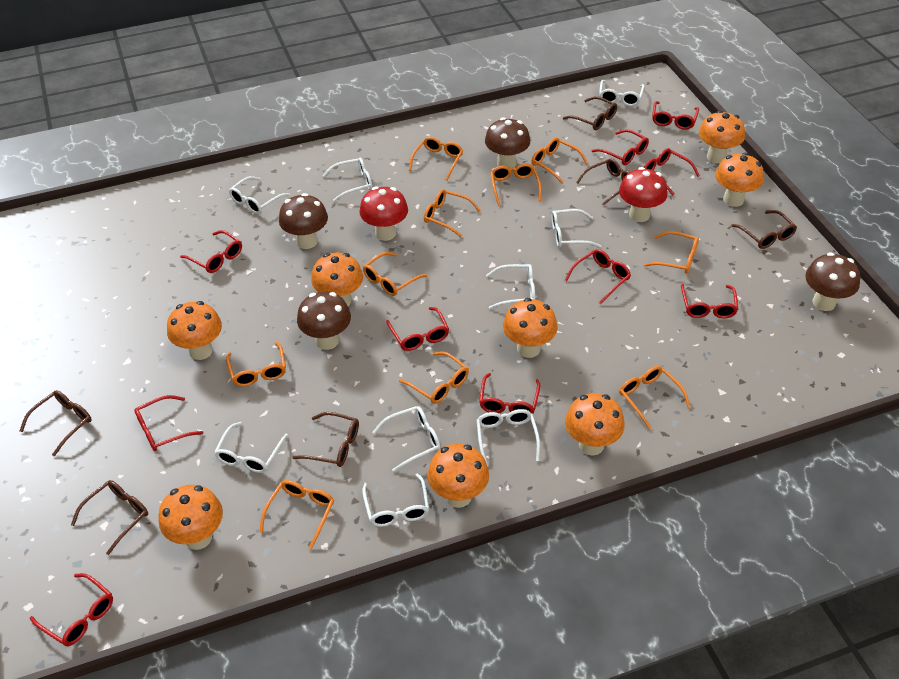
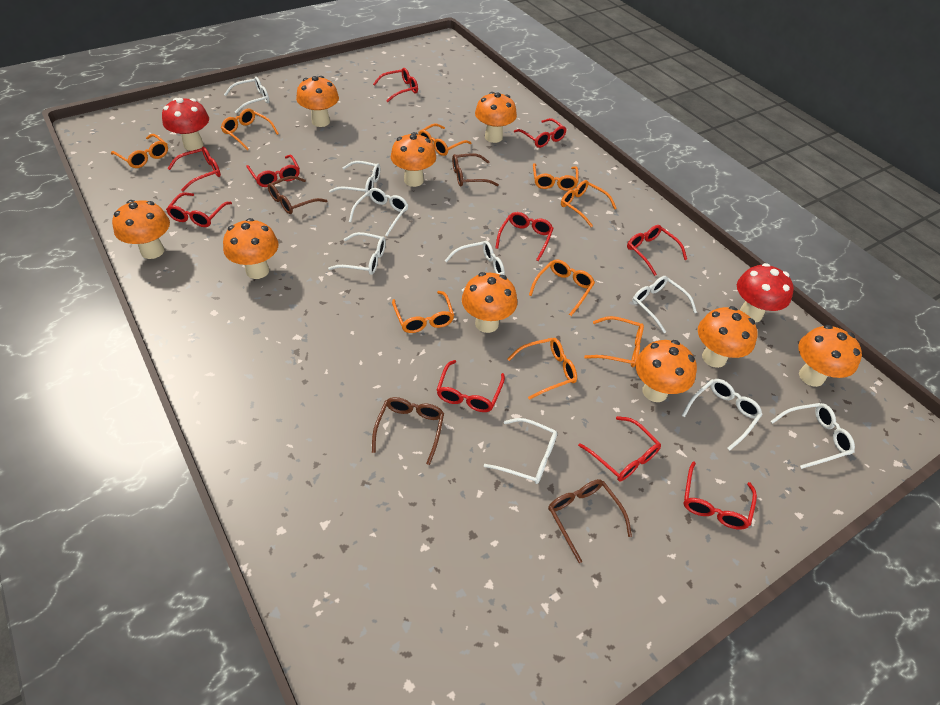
brown glasses: [20,390,92,456] [71,480,148,555] [292,412,359,467] [563,96,617,130] [576,158,629,206] [731,210,797,249] = 6 -> [268,176,328,214] [372,397,444,465] [452,153,499,187] [548,479,632,563] = 4
brown mushroom: [279,193,328,249] [297,292,351,350] [485,117,530,168] [805,252,860,311] = 4 -> none = 0
orange glasses: [226,342,286,387] [259,480,334,550] [363,252,427,296] [399,352,469,404] [409,137,463,180] [424,189,481,237] [490,163,542,206] [532,138,588,184] [619,366,691,430] [643,231,699,274] = 10 -> [111,134,168,168] [221,109,279,150] [392,291,454,333] [418,124,471,156] [508,338,577,400] [529,259,595,316] [533,163,579,191] [561,180,617,227] [584,316,644,367] = 9
orange mushroom: [158,485,223,550] [167,301,222,360] [311,253,363,306] [427,444,489,508] [503,298,557,358] [565,393,625,456] [699,111,745,164] [715,153,764,207] = 8 -> [112,200,170,259] [223,218,279,279] [296,76,339,127] [391,132,436,187] [462,272,517,333] [475,92,517,143] [635,340,697,402] [698,306,758,368] [798,325,862,387] = 9

